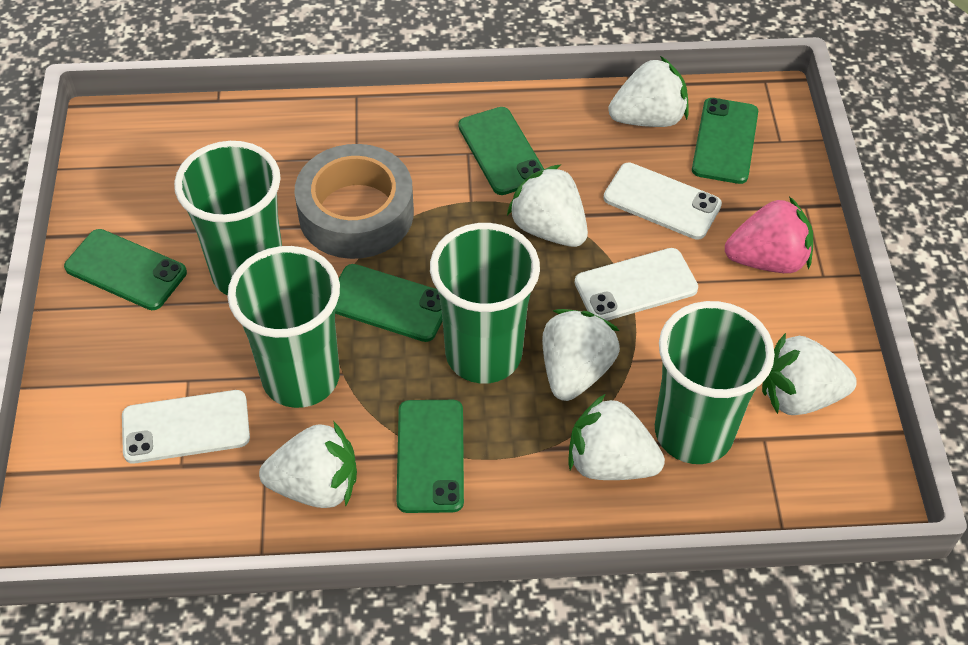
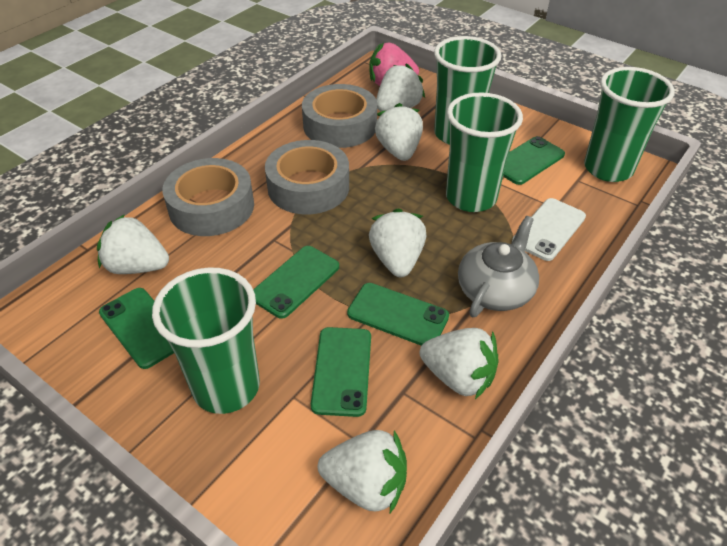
grey tape: [294,144,414,259] = 1 -> [162,158,254,236] [265,140,349,214] [302,84,377,148] = 3
grey teapot: none = 0 -> [458,216,539,317] = 1
white phone: [122,390,250,464] [575,248,698,321] [603,163,722,240] = 3 -> [512,198,586,261] = 1

